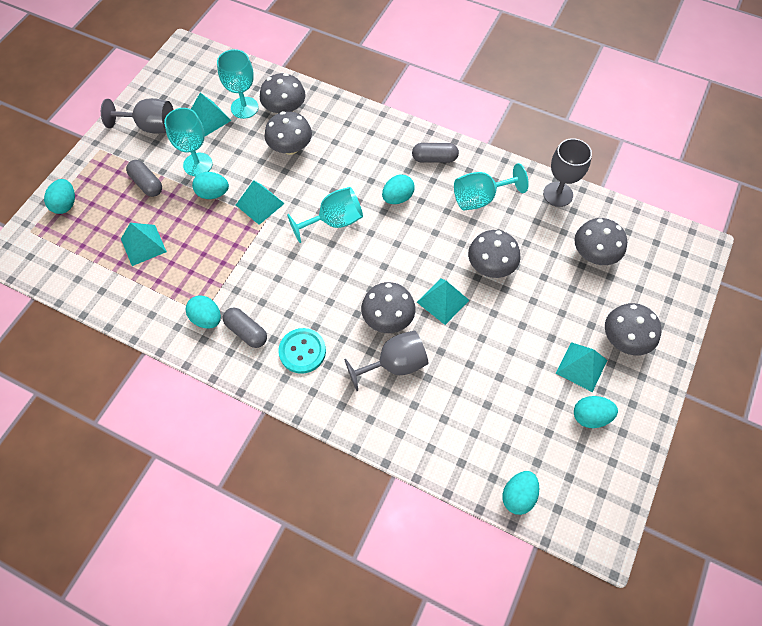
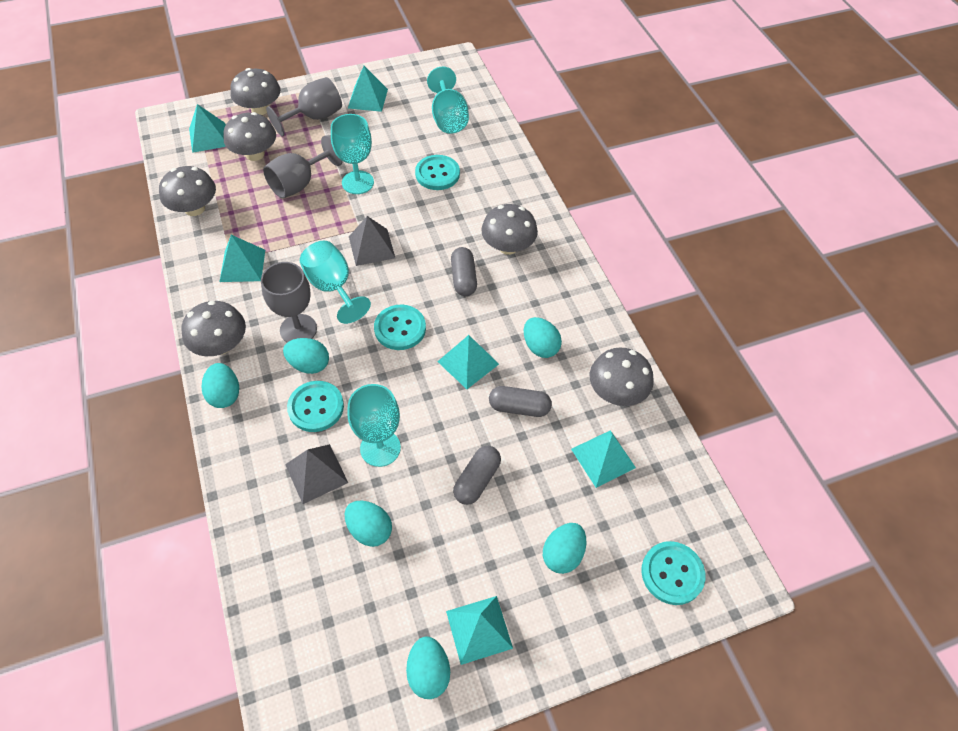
grey pyramid: none = 0 -> [285,444,348,504] [349,216,395,266] = 2
turquoise button: [278,328,326,374] = 1 -> [287,381,344,432] [374,305,426,350] [415,155,460,190] [641,541,706,605] = 4
turquoise pyramid: [121,223,167,266] [191,93,231,136] [236,180,285,225] [417,278,469,325] [556,342,607,392] = 5 -> [189,104,226,153] [220,235,265,282] [348,66,388,112] [437,335,499,389] [446,596,513,665] [571,430,636,488] = 6

